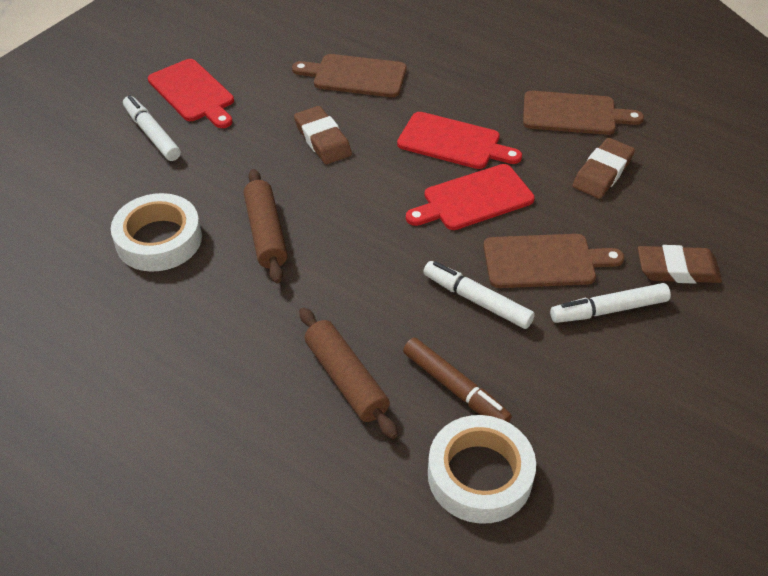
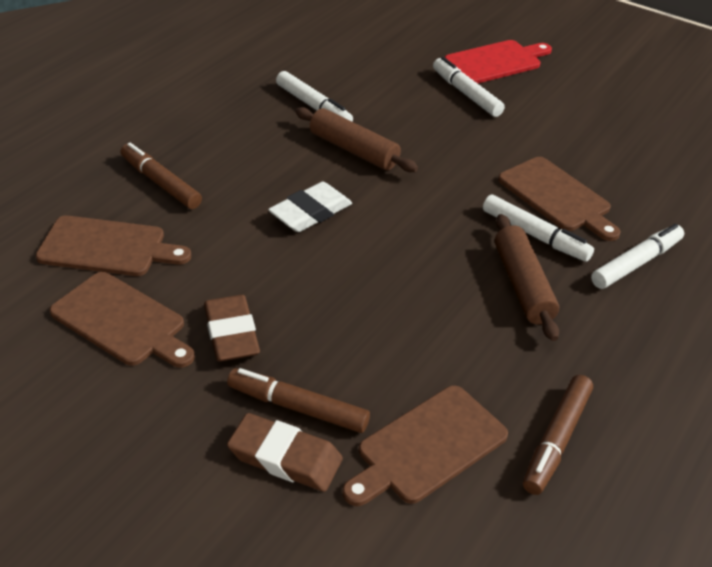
brown cutting board: [292,54,406,97] [483,234,624,288] [523,91,644,135] = 3 -> [36,215,191,276] [49,272,195,368] [343,385,508,506] [498,157,621,241] = 4
brown eraser: [294,106,352,164] [572,138,635,199] [638,245,722,284] = 3 -> [204,295,260,362] [227,413,343,492] = 2
brown marker: [403,338,512,423] = 1 -> [121,143,202,209] [227,368,370,433] [523,375,593,495] = 3
red cutting board: [148,59,234,128] [397,112,522,169] [406,164,535,230] = 3 -> [445,40,552,83] = 1
white eraser: none = 0 -> [268,182,352,232] = 1
white marker: [123,95,181,161] [423,261,535,329] [550,283,671,323] = 3 -> [276,71,353,122] [433,57,505,117] [483,195,594,262] [591,224,684,289] = 4
white tape: [111,193,202,272] [428,415,536,524] = 2 -> none = 0

